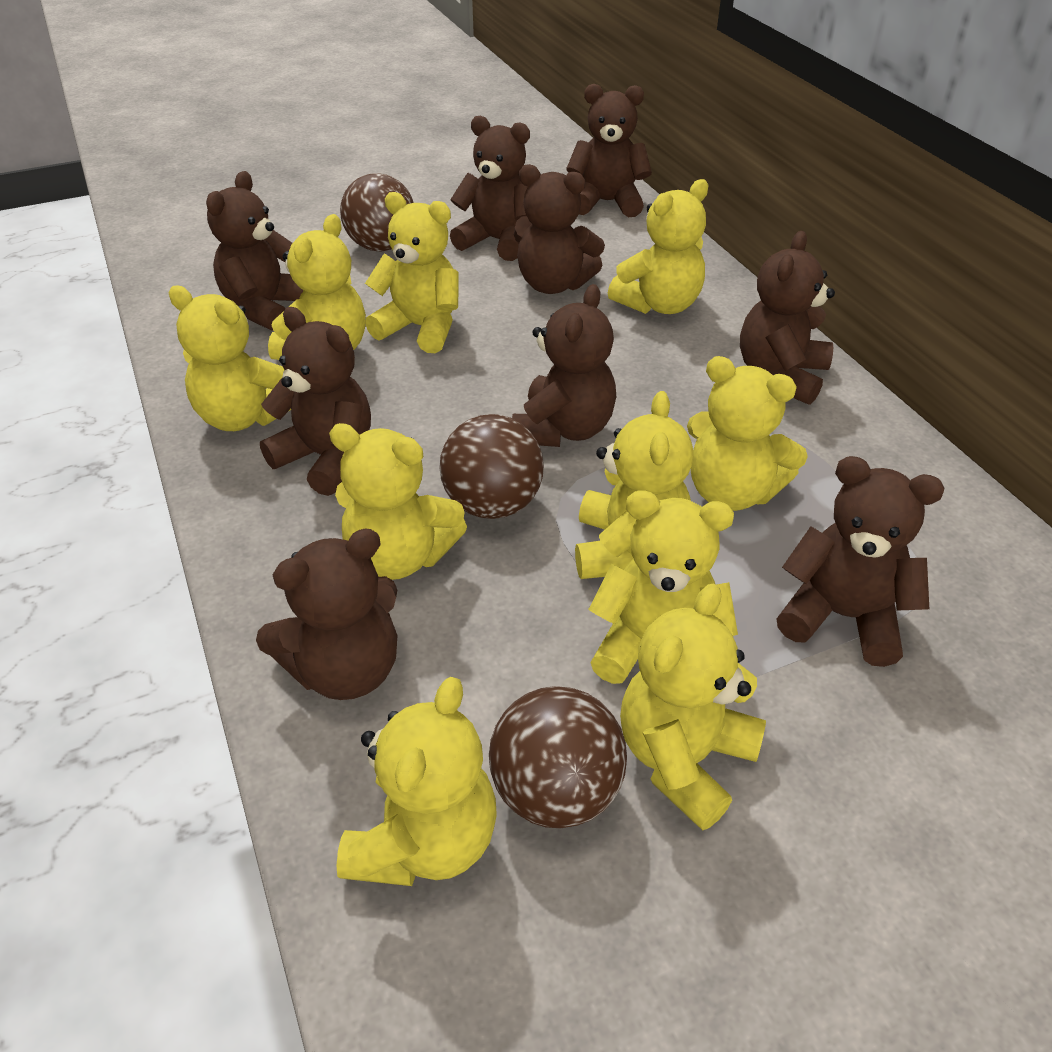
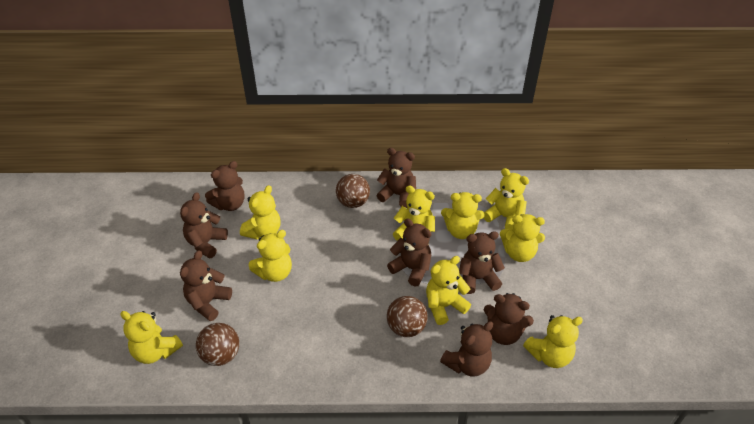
brown teddy bear: [206,171,304,331] [256,529,397,700] [260,307,371,496] [450,116,530,261] [512,284,616,447] [514,164,605,294] [567,84,652,217] [740,231,835,405] [777,456,944,667] = 9 -> [180,192,228,259] [180,250,232,321] [205,161,244,211] [376,148,416,208] [387,219,432,287] [440,321,493,377] [459,231,505,294] [484,293,534,345] = 8
yellow teddy bear: [169,286,291,431] [268,214,366,360] [329,423,467,580] [336,677,497,886] [365,192,458,353] [575,391,693,579] [588,490,738,684] [608,179,708,314] [620,584,766,831] [687,356,808,511] = 10 -> [120,311,183,364] [240,185,280,240] [249,230,292,282] [393,185,435,244] [426,256,471,325] [441,192,485,239] [484,168,529,231] [500,214,545,262] [523,315,583,368] = 9

